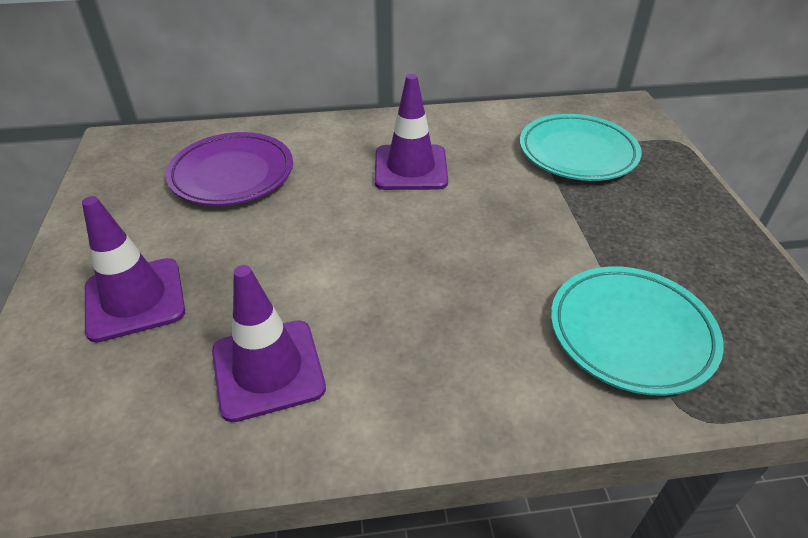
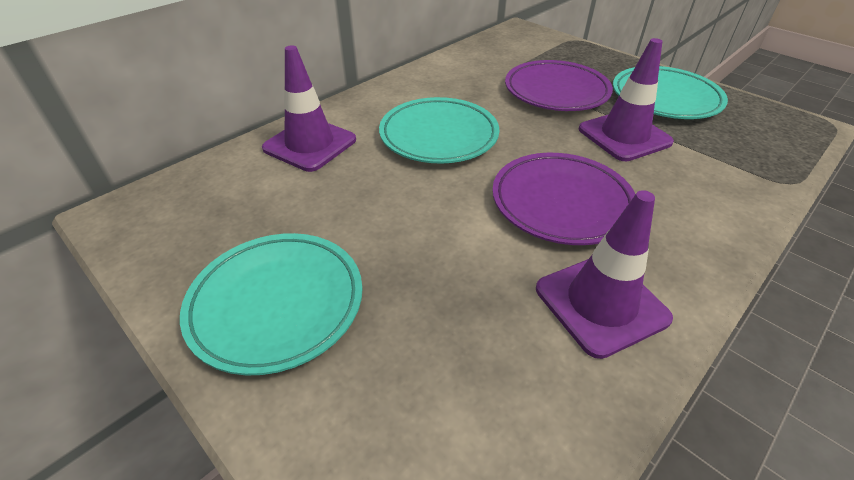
purple plate: [165,132,293,206] = 1 -> [492,153,635,245] [505,60,613,111] = 2
turquoise plate: [520,114,642,181] [551,266,724,396] = 2 -> [180,233,362,375] [379,97,499,164] [613,66,728,119] = 3

